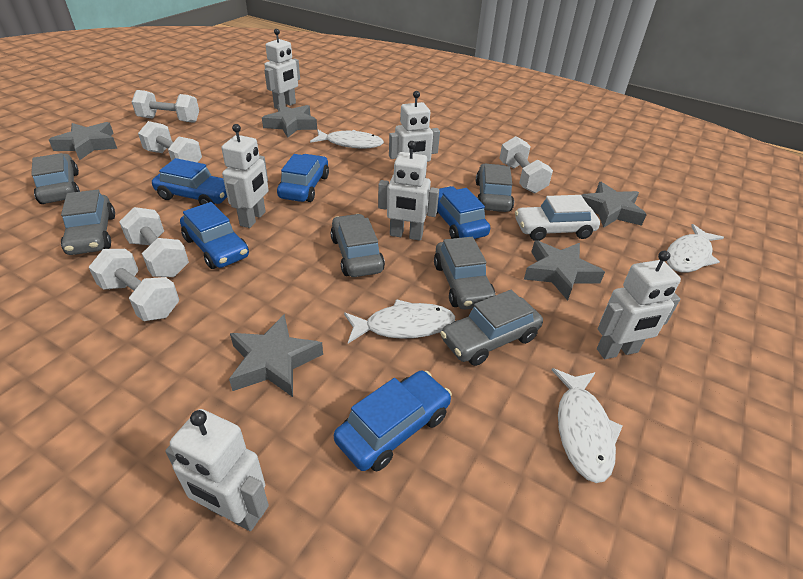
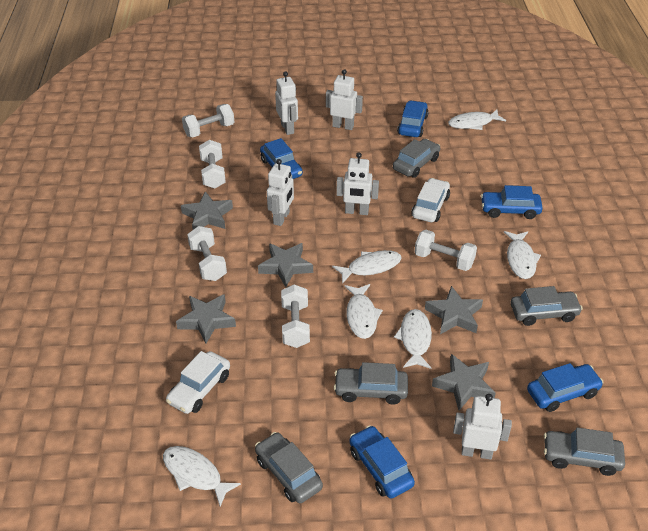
grey car: [31,153,80,204] [61,190,115,255] [330,214,385,277] [434,237,495,309] [440,290,543,366] [476,164,514,212] = 6 -> [255,432,323,503] [334,362,408,405] [393,139,440,178] [511,286,583,326] [544,427,625,476] = 5
white car: [515,195,600,241] = 1 -> [166,351,230,414] [411,178,450,222] = 2
white fish: [310,129,384,148] [344,299,455,344] [552,368,623,483] [667,224,724,273] = 4 -> [163,446,241,507] [332,250,402,284] [345,284,383,339] [394,309,432,369] [448,109,506,130] [504,231,541,279] = 6
white robot: [165,409,269,531] [221,124,269,228] [264,29,300,109] [378,141,439,241] [389,91,440,178] [597,251,681,359] = 6 -> [267,159,294,226] [275,72,298,135] [326,69,363,130] [337,153,379,215] [453,394,512,460] = 5

